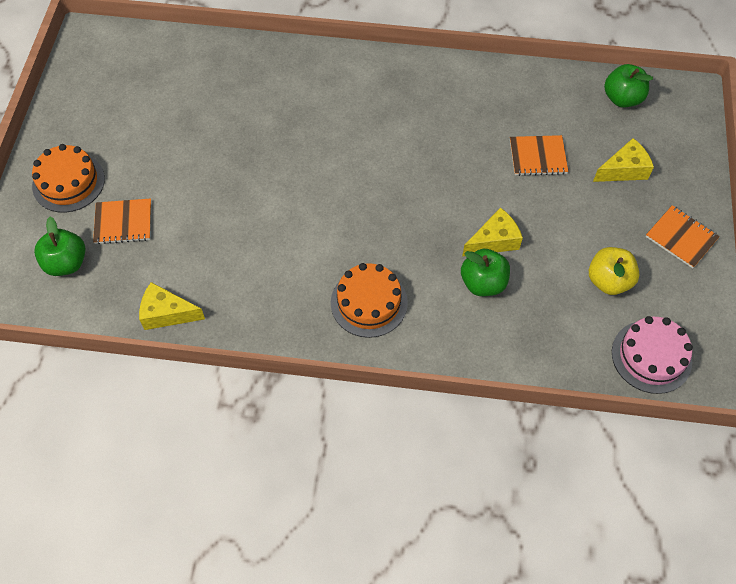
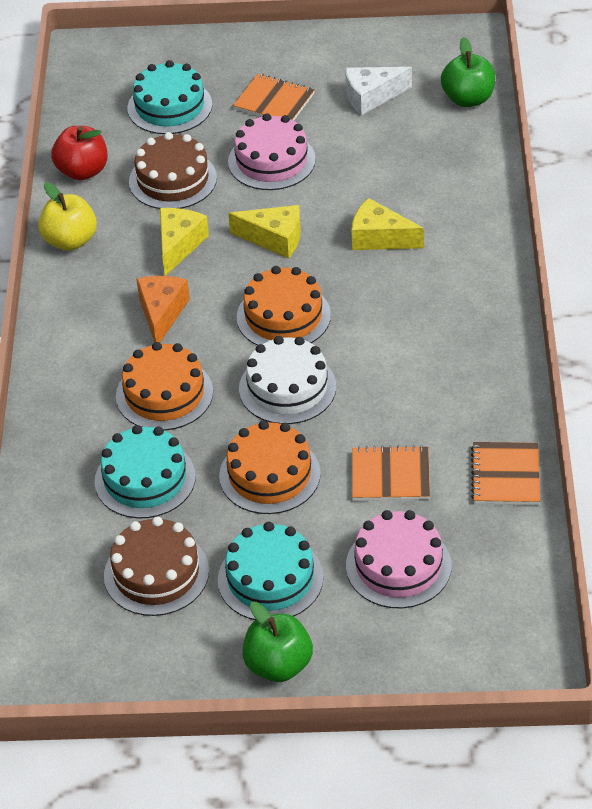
brown cake: none = 0 -> [104,516,209,616] [129,132,217,209] = 2
green apple: [34,217,86,276] [461,249,510,296] [604,64,653,108] = 3 -> [242,602,313,682] [441,37,495,107] = 2
orange cake: [32,144,105,213] [331,263,408,338] = 2 -> [116,342,213,431] [219,420,321,514] [237,266,331,345] = 3
orange cheese: none = 0 -> [137,276,190,342] = 1
pink cake: [612,316,693,394] = 1 -> [228,113,316,190] [346,510,451,608] = 2
red apple: none = 0 -> [51,126,108,180] = 1
turquoise cake: none = 0 -> [95,425,196,518] [128,60,212,134] [218,522,324,620] = 3
white cake: none = 0 -> [239,336,336,424] = 1
white cheese: none = 0 -> [345,67,412,116] = 1

